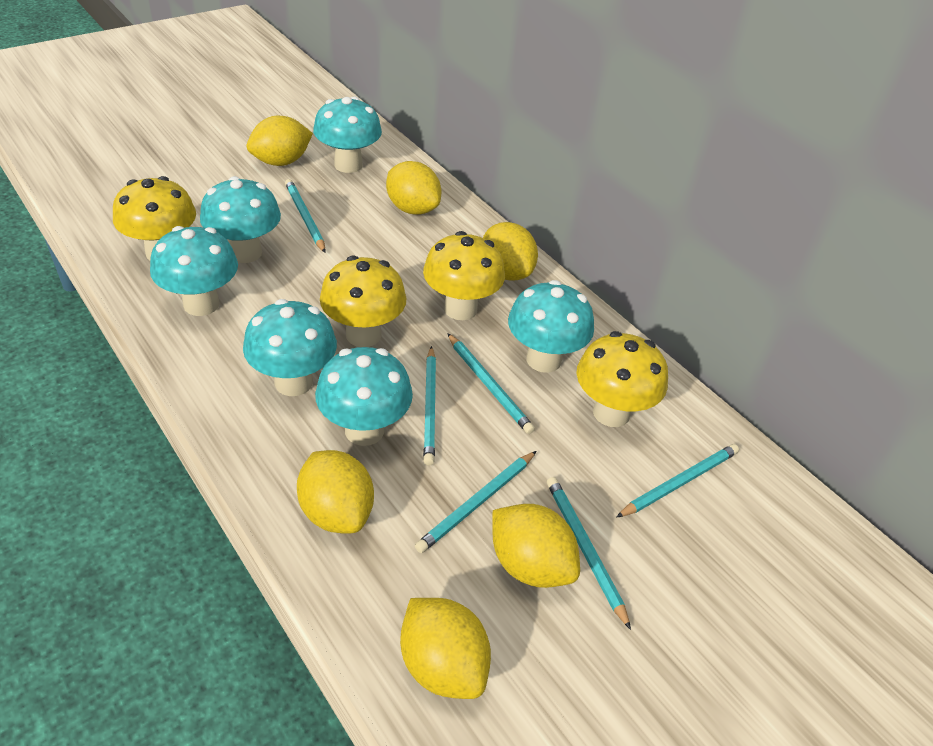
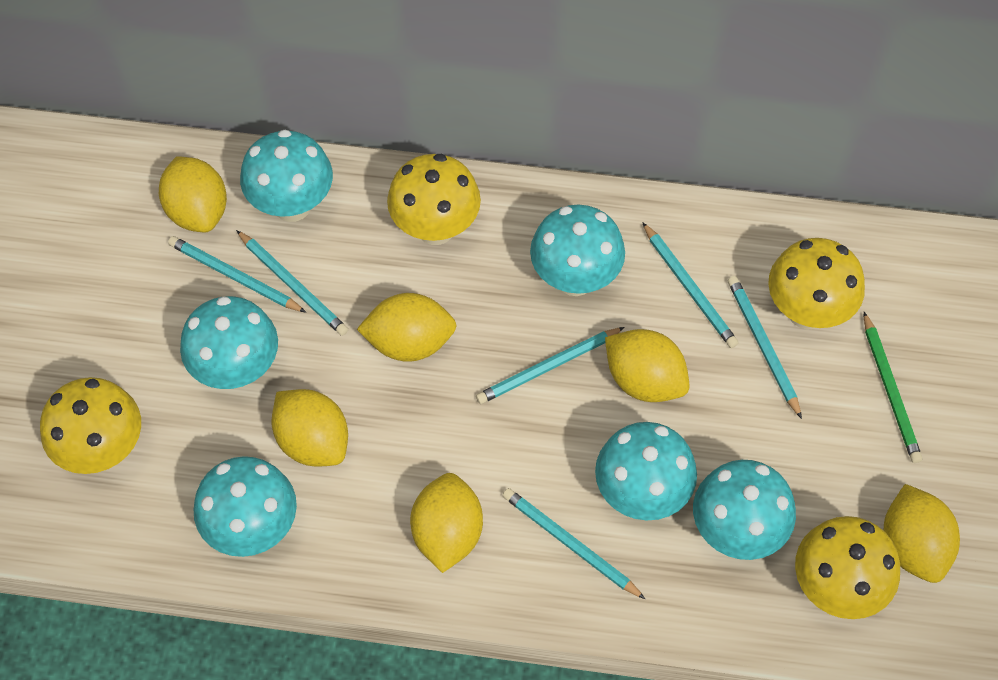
green pencil: none = 0 -> [864,312,922,463] = 1

